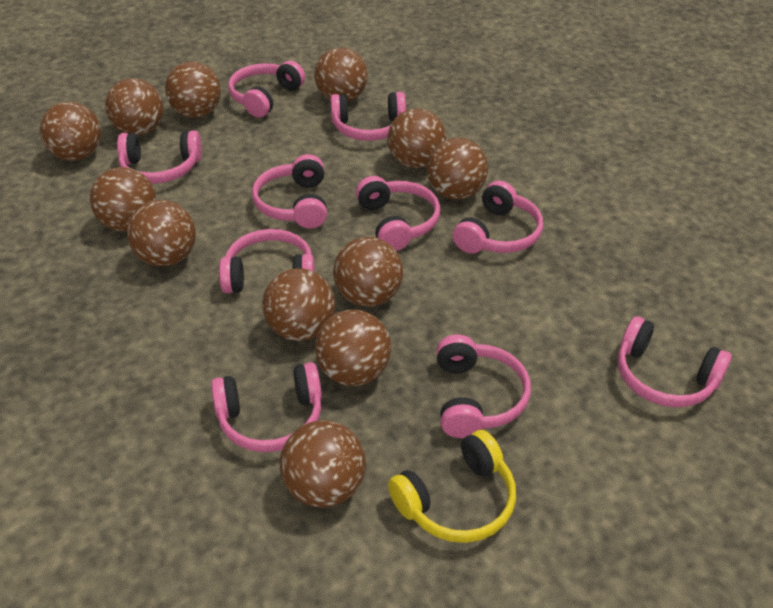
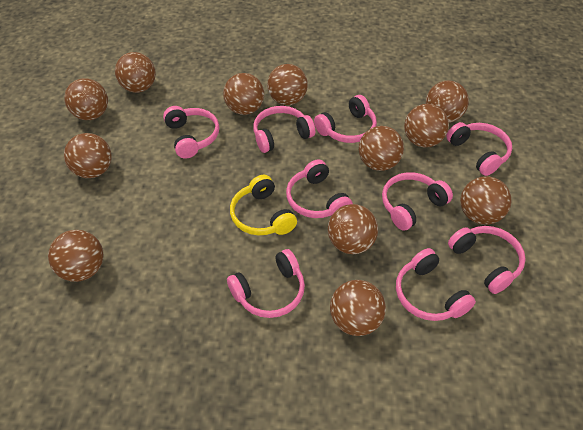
pink headphones: [117,130,202,184] [211,362,322,452] [219,229,315,293] [228,61,305,118] [252,154,327,229] [330,92,406,141] [356,176,440,251] [436,334,531,438] [453,181,543,254] [618,316,732,407] = 10 -> [163,106,219,159] [227,249,305,318] [253,106,315,153] [286,160,353,218] [314,95,377,143] [382,172,453,231] [396,248,476,321] [446,122,512,176] [448,226,526,294] = 9

